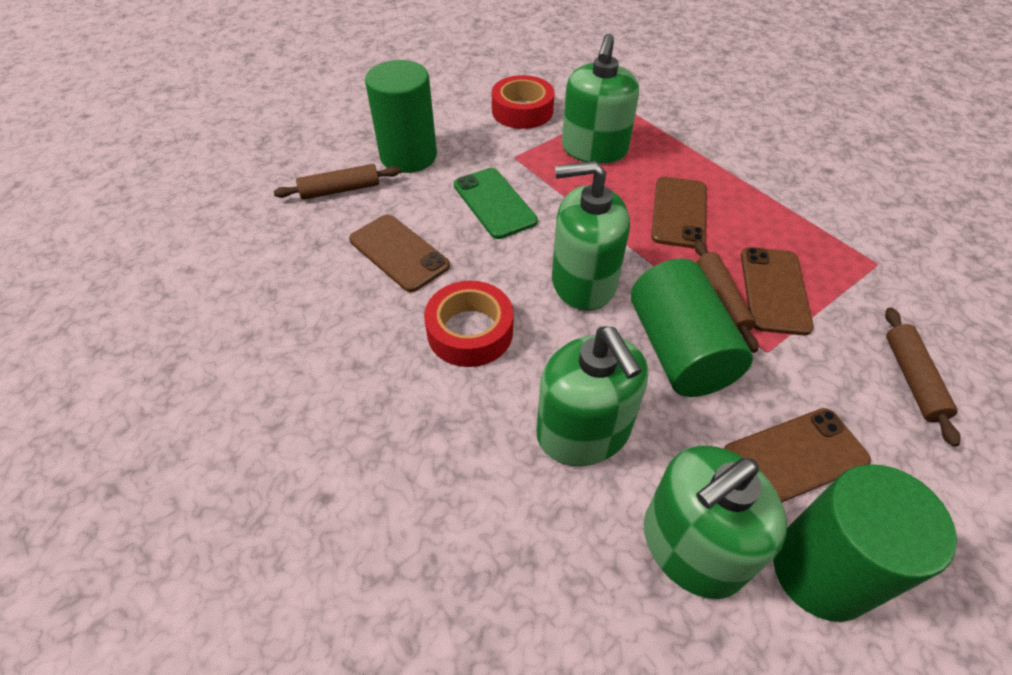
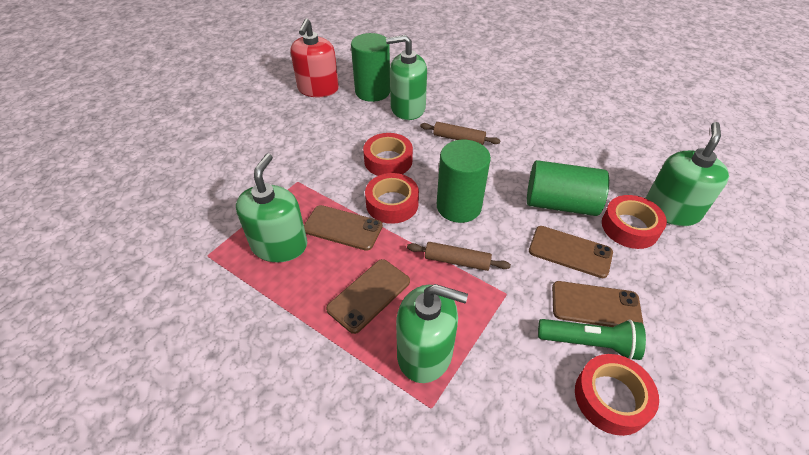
brown rolling pin: [273,164,401,200] [694,240,758,353] [885,307,961,447] = 3 -> [407,242,511,271] [420,122,501,145] = 2
green flashlight: none = 0 -> [538,319,646,360] = 1
green phone: [454,168,538,239] = 1 -> none = 0
red soap dispenser: none = 0 -> [290,18,339,97] = 1
red tape: [424,281,513,367] [492,75,554,129] = 2 -> [363,133,413,176] [365,173,419,224] [575,354,659,436] [602,195,667,249] = 4

